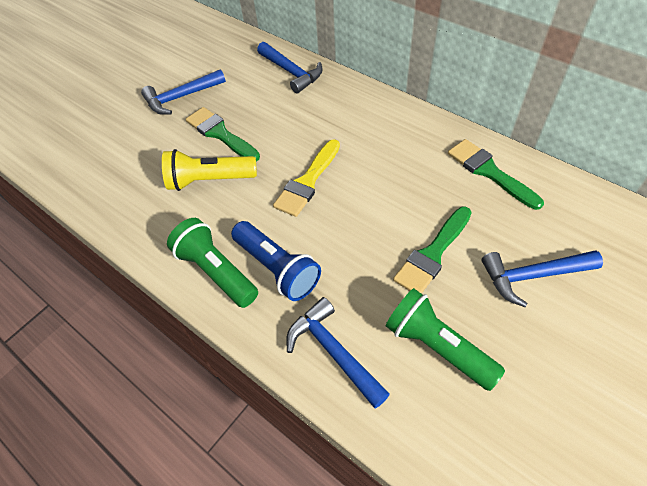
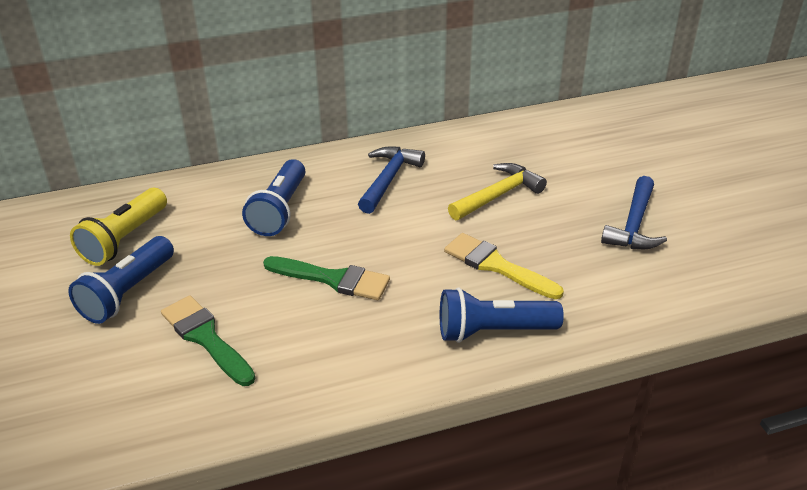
blue flashlight: [231,221,321,301] = 1 -> [68,236,174,324] [242,159,305,236] [440,287,564,343] = 3
blue hammer: [141,69,226,115] [257,42,323,93] [286,297,390,409] [481,250,603,307] = 4 -> [358,147,425,214] [601,176,667,249] = 2
green brush: [186,107,260,162] [393,206,472,294] [448,139,544,210] = 3 -> [161,295,255,386] [263,256,390,300] = 2
green flashlight: [167,218,258,308] [386,288,505,391] = 2 -> none = 0
yellow hammer: none = 0 -> [448,163,547,221] = 1

